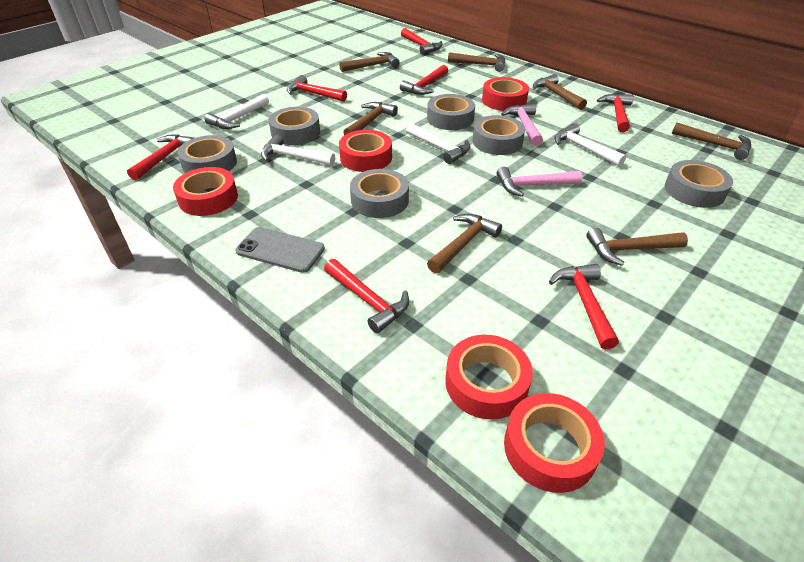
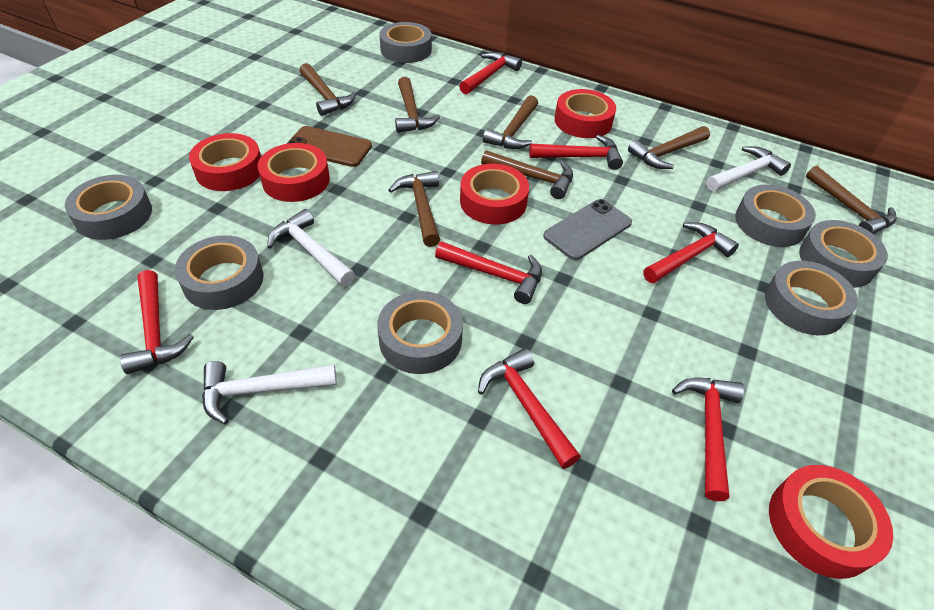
brown phone: none = 0 -> [286,126,372,167] = 1
grey tape: [177,135,237,173] [269,107,320,145] [350,169,409,218] [427,94,475,130] [473,115,525,155] [665,160,733,208] = 6 -> [65,175,152,240] [175,235,263,310] [377,291,463,374] [379,22,432,63] [735,184,816,247] [765,261,858,335] [799,220,888,288] = 7
pink hammer: [497,167,582,197] [501,104,543,146] = 2 -> none = 0
white hammer: [204,94,269,129] [261,134,335,166] [406,123,471,164] [554,123,626,167] = 4 -> [202,361,337,424] [267,209,355,286] [706,146,791,191] = 3

